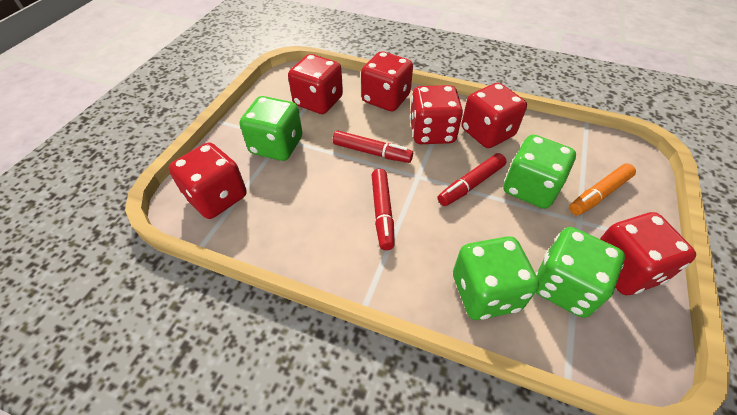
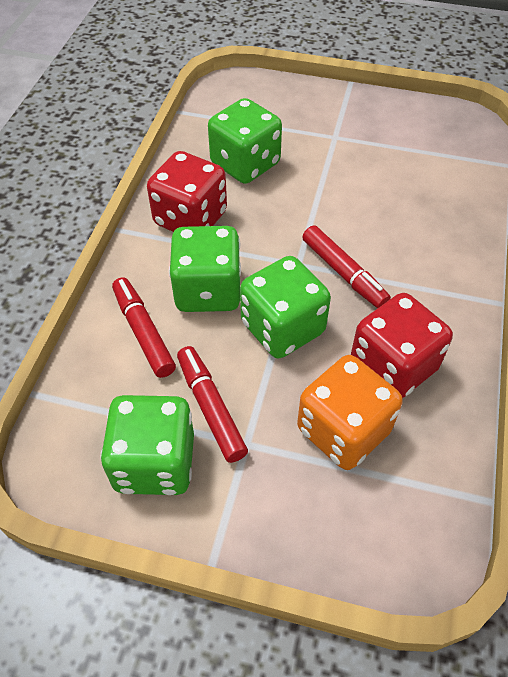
orange dice: none = 0 -> [297,355,403,470] = 1
orange marker: [569,164,636,215] = 1 -> none = 0
red dice: [169,142,247,219] [288,54,343,114] [361,51,413,112] [410,85,463,144] [461,83,527,148] [600,212,696,295] = 6 -> [147,151,227,232] [351,293,453,398] = 2

